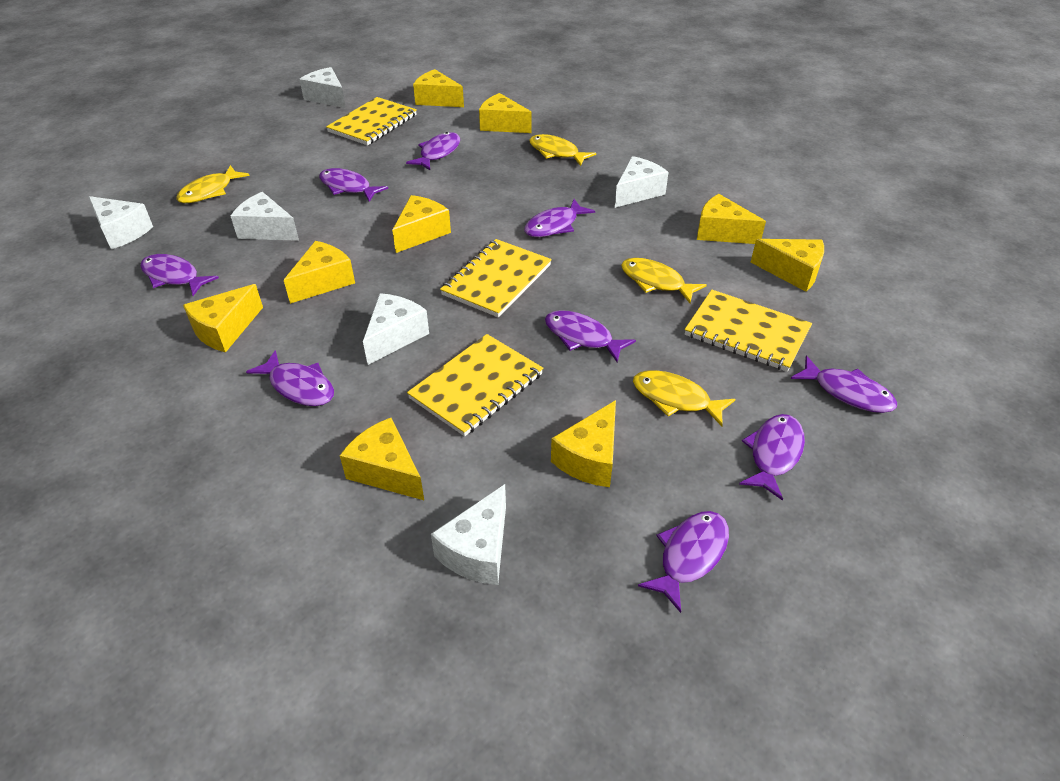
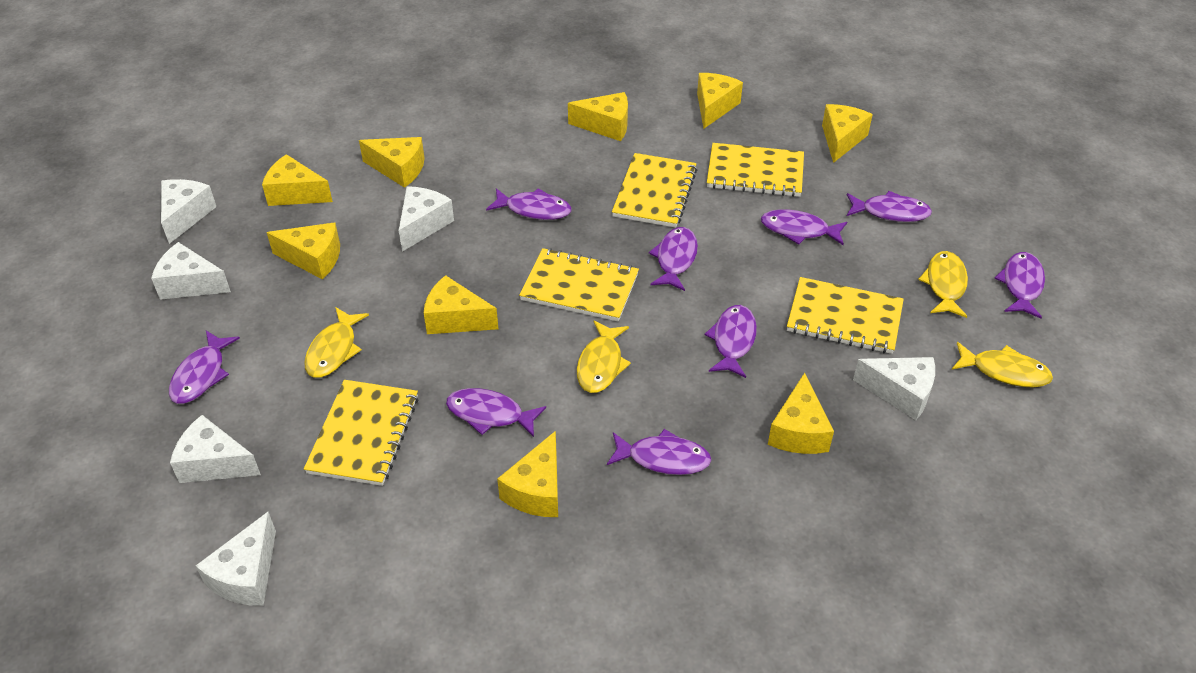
yellow notebook: [326,97,417,145] [407,334,543,436] [440,239,552,317] [685,290,812,372] = 4 -> [304,380,418,486] [519,248,639,322] [612,153,697,228] [707,143,804,197] [787,277,904,354] = 5

